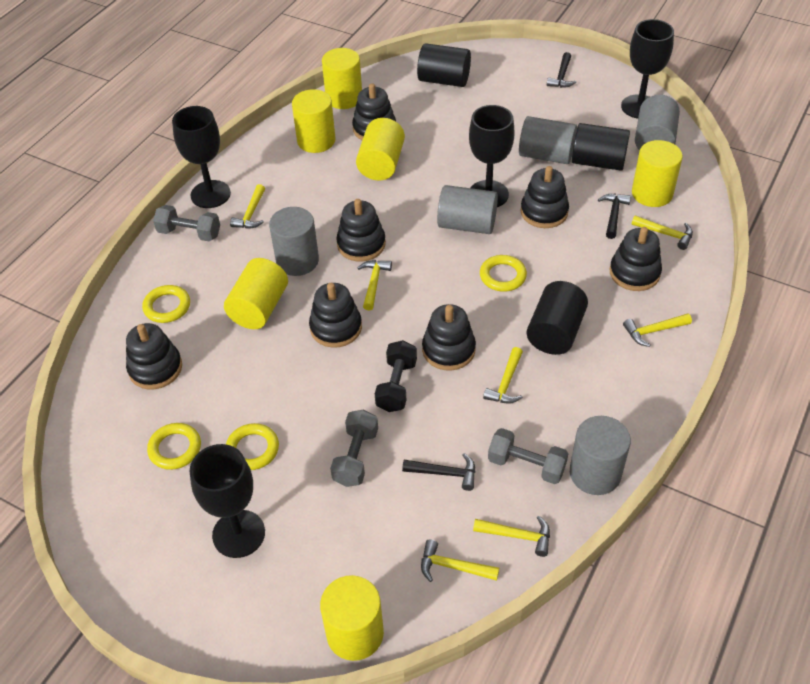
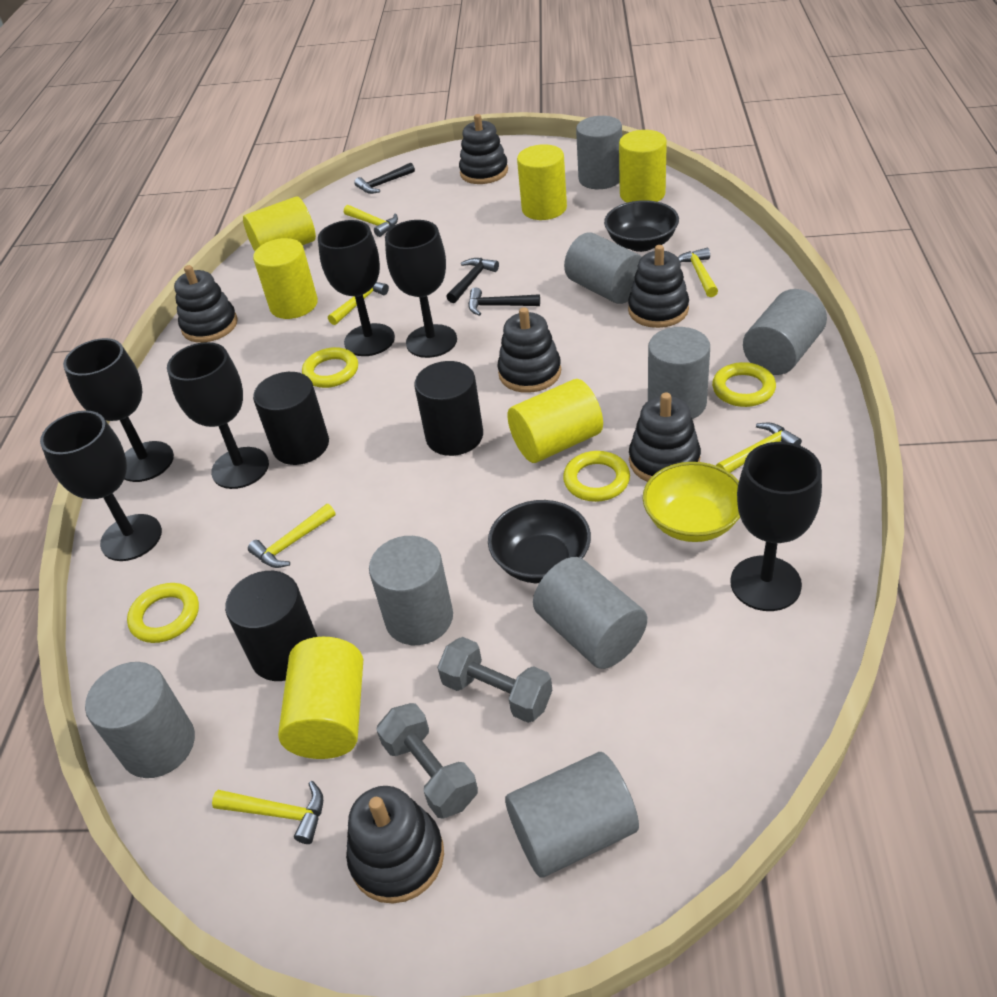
black bowl: none = 0 -> [488,500,591,583] [604,200,679,252] = 2
black dumbbell: [375,340,417,412] = 1 -> none = 0
black goblet: [172,106,231,208] [190,444,265,558] [469,105,514,207] [621,19,674,119] = 4 -> [40,410,162,561] [63,338,174,482] [167,342,269,489] [318,220,395,356] [385,220,457,358] [730,442,822,611] = 6
black stacking toy: [126,323,182,389] [309,283,362,348] [336,199,386,262] [352,83,396,140] [422,304,476,371] [521,166,569,228] [610,227,662,291] = 7 -> [174,265,238,343] [346,786,444,904] [459,114,508,184] [497,307,561,393] [628,245,689,328] [629,392,701,482] = 6
grey cylinder: [269,207,319,276] [437,185,498,234] [519,116,577,164] [570,416,631,495] [635,95,680,151] = 5 -> [85,662,195,778] [369,536,453,645] [505,752,639,878] [533,557,647,669] [564,233,642,304] [576,116,622,189] [648,327,710,419] [743,289,827,375] = 8
grey dumbbell: [153,205,220,241] [330,410,378,487] [488,428,568,484] = 3 -> [376,703,478,819] [437,637,552,723] = 2
yellow bowl: none = 0 -> [643,462,740,542] = 1
yellow hammer: [230,184,265,229] [357,260,392,310] [421,540,499,582] [473,516,550,557] [483,347,523,404] [623,313,692,347] [632,215,693,250] = 7 -> [212,781,323,844] [248,504,336,568] [328,282,389,325] [344,205,398,237] [678,248,718,297] [716,423,802,473] = 6

